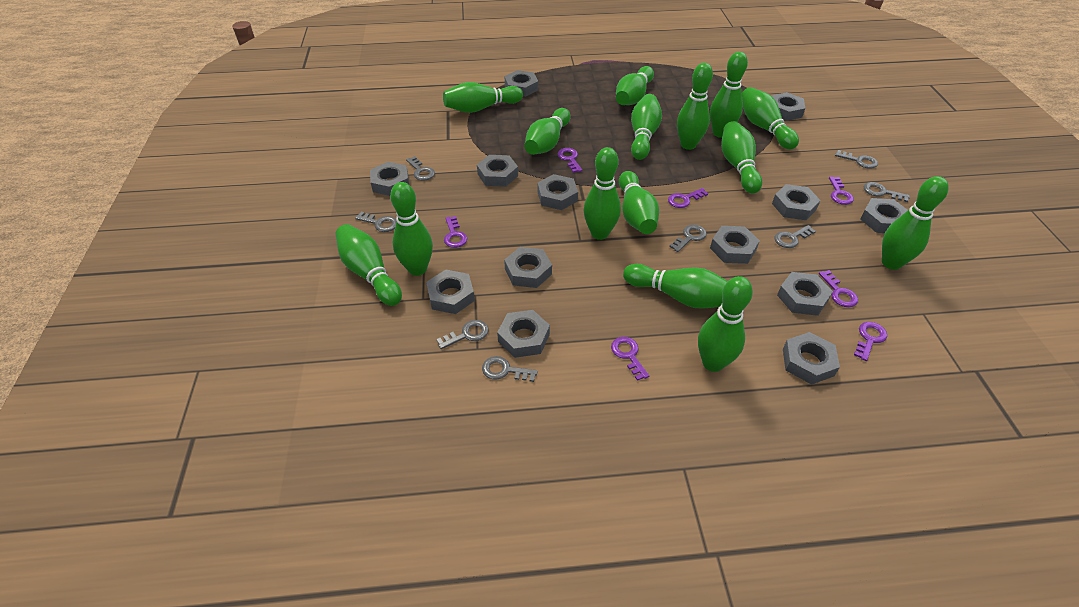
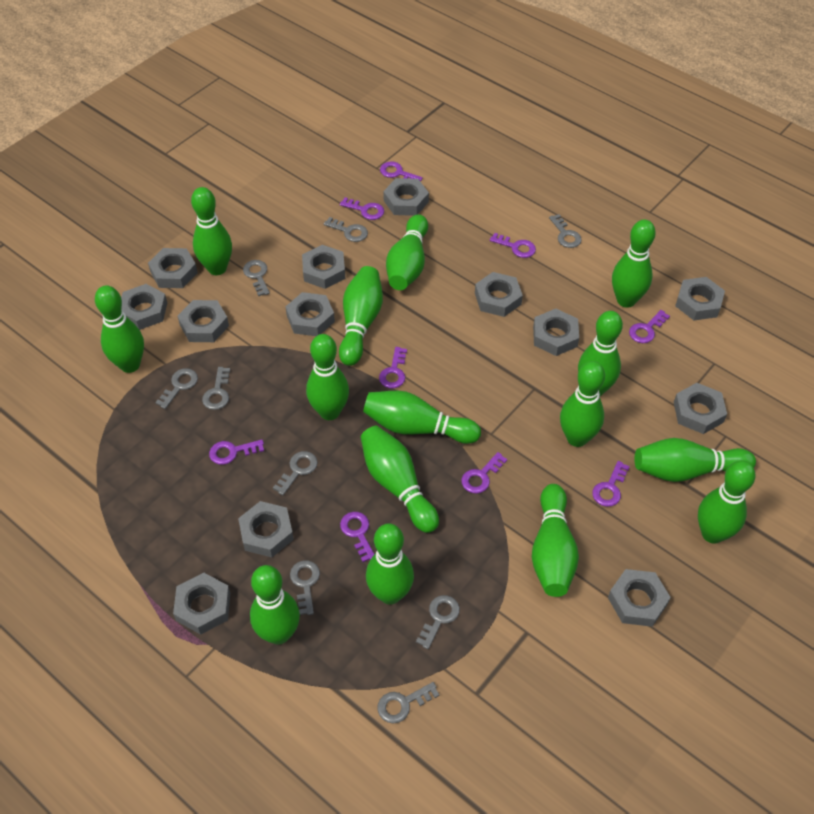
grey key: [355,212,397,232] [406,156,435,181] [436,320,489,349] [482,356,538,382] [669,224,707,252] [774,225,816,248] [835,150,878,169] [864,182,910,202] = 8 -> [155,368,198,409] [202,367,230,410] [243,260,270,296] [273,451,318,495] [290,560,320,615] [324,217,368,242] [378,682,439,724] [416,595,460,649] [549,214,582,248] = 9
purple key: [444,216,467,248] [557,148,583,173] [611,337,649,381] [668,188,708,208] [819,270,858,307] [829,177,854,205] [854,322,887,361] = 7 -> [209,440,264,465] [340,197,384,220] [340,512,375,562] [379,347,407,388] [380,161,423,181] [461,452,507,494] [490,233,536,258] [592,461,630,507] [629,310,670,343] = 9

